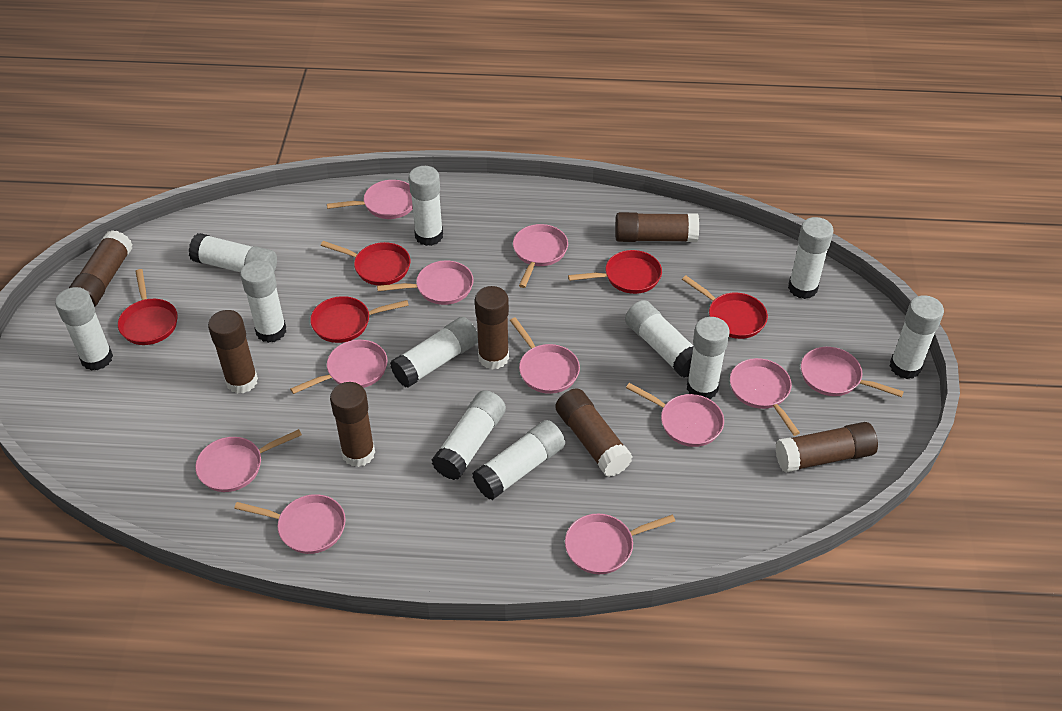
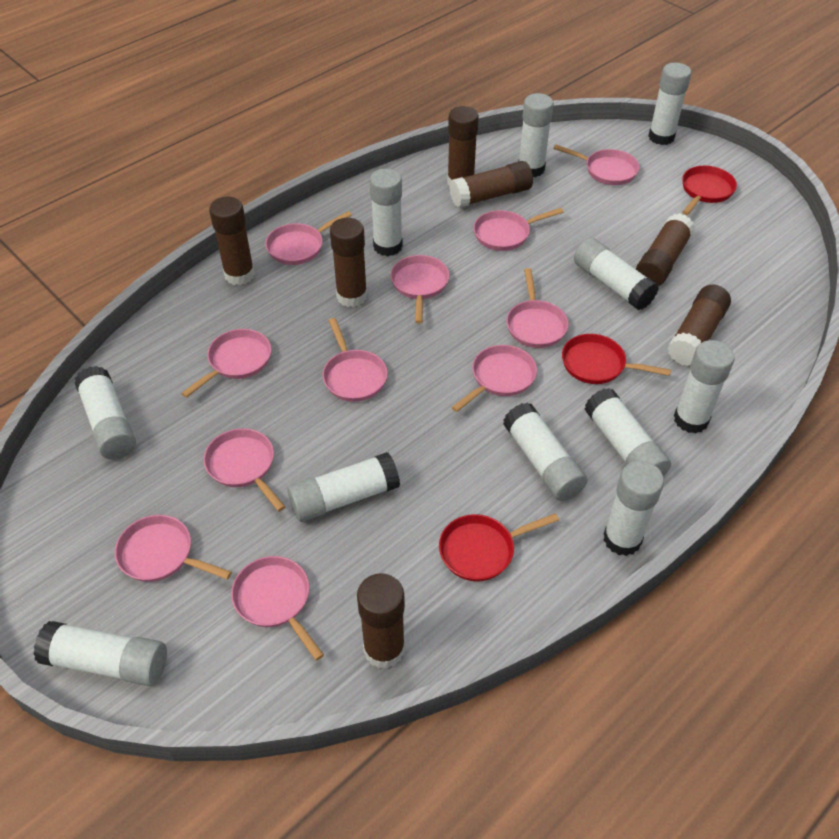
red pan: [118,269,178,345] [310,296,409,343] [321,241,411,286] [568,250,662,294] [682,275,768,339] = 5 -> [439,513,559,582] [562,334,671,384] [682,166,737,215] = 3

